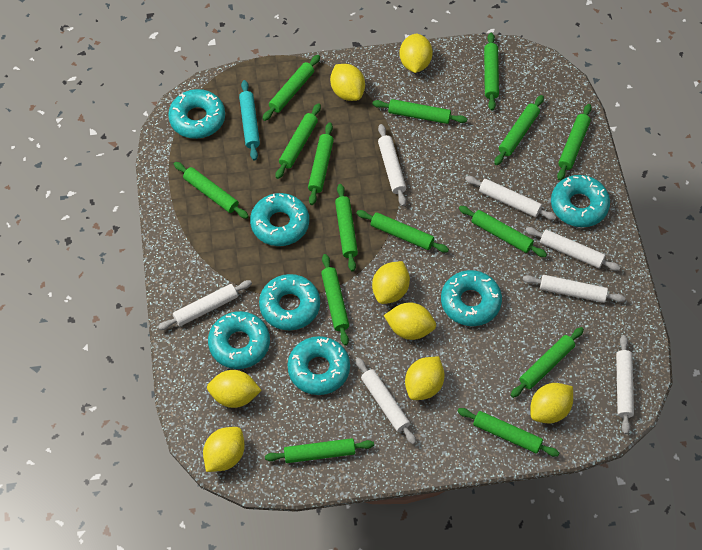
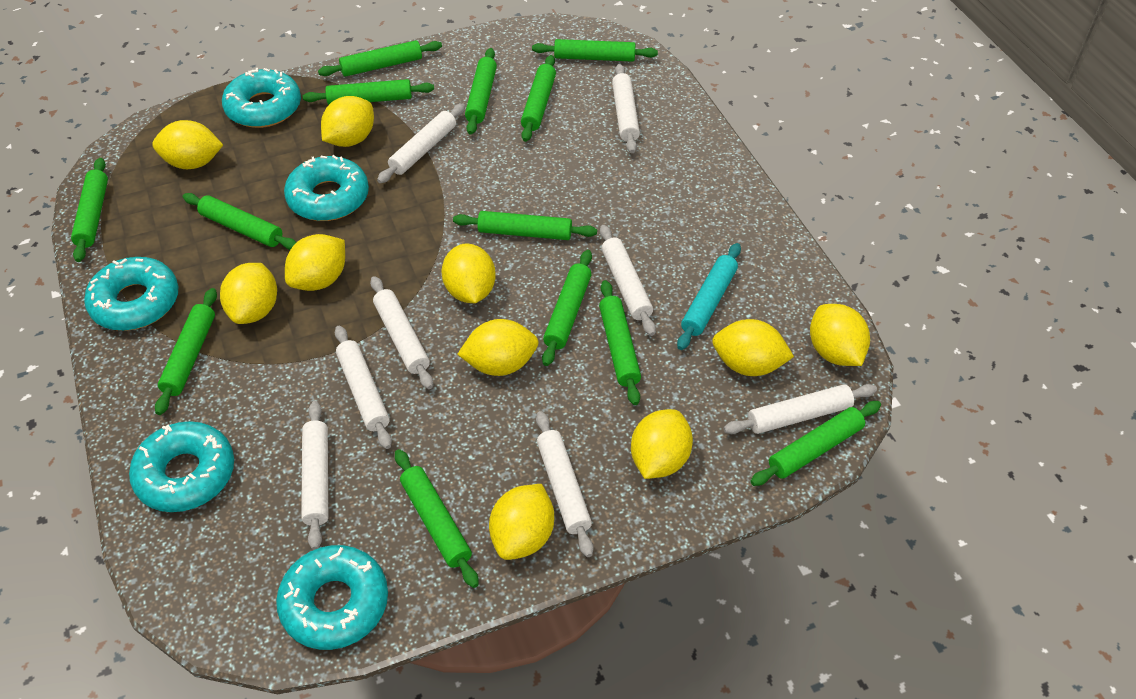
green rolling pin: [174,162,249,219] [262,55,320,121] [265,438,374,463] [276,103,321,179] [308,122,334,205] [321,254,349,345] [335,184,358,272] [356,210,449,253] [372,99,467,124] [457,408,559,457] [459,206,547,257] [484,33,499,111] [494,95,544,165] [511,327,584,398] [557,104,592,181] = 15 -> [71,158,108,262] [155,288,217,415] [183,193,297,250] [303,79,434,105] [318,40,442,77] [395,449,479,588] [453,211,597,240] [465,48,497,135] [521,55,556,142] [532,39,658,62] [542,250,592,366] [599,280,641,405] [750,401,881,486] = 13
turquoise donut: [168,89,225,139] [208,311,270,369] [250,193,309,246] [259,274,320,330] [287,336,350,395] [441,270,502,326] [551,175,610,227] = 7 -> [84,257,178,331] [129,421,234,512] [222,68,301,128] [276,545,388,650] [284,155,369,221] = 5
white rolling pin: [158,280,252,330] [356,358,416,444] [378,124,406,206] [465,176,556,220] [523,275,625,303] [525,227,621,271] [616,335,634,434] = 7 -> [301,401,328,550] [335,326,392,449] [370,276,433,389] [377,103,465,183] [536,411,593,557] [600,225,656,336] [612,64,640,153] [724,384,877,434] = 8
yellow lemon: [203,427,245,472] [207,370,262,408] [330,64,365,101] [372,261,410,304] [384,303,436,340] [399,34,433,73] [405,357,445,400] [530,383,573,423] = 8 -> [152,120,223,169] [220,263,277,324] [285,234,345,291] [321,96,374,147] [441,244,496,303] [457,319,539,376] [489,484,554,560] [631,409,693,479] [712,319,794,376] [810,304,870,366] = 10

